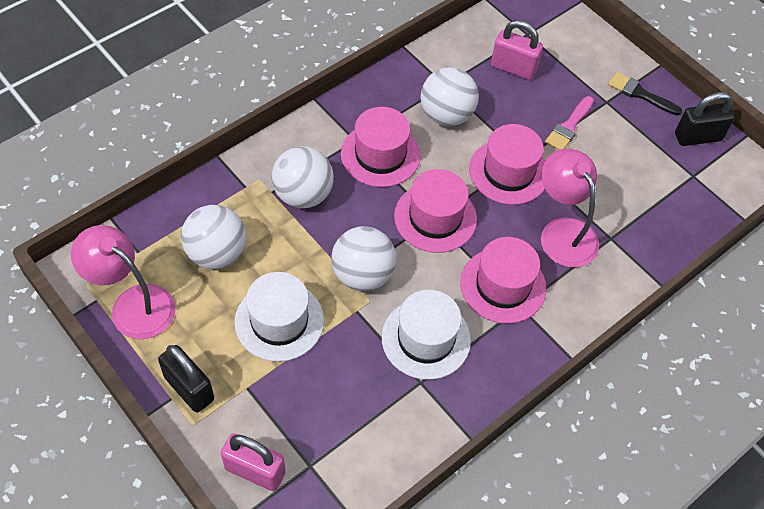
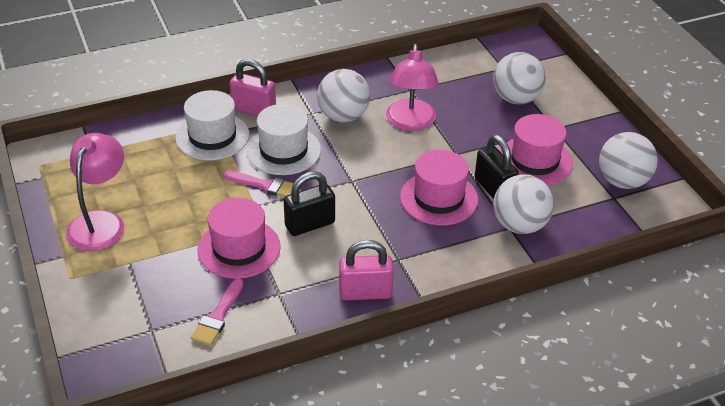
black brush: [608,72,682,115] = 1 -> none = 0
pink brush: [545,96,594,150] = 1 -> [191,278,244,346] [223,170,294,197] = 2
pink hat: [341,107,421,187] [394,169,477,253] [460,237,546,324] [469,124,545,205] = 4 -> [197,198,281,279] [400,150,478,225] [499,114,573,186] = 3

